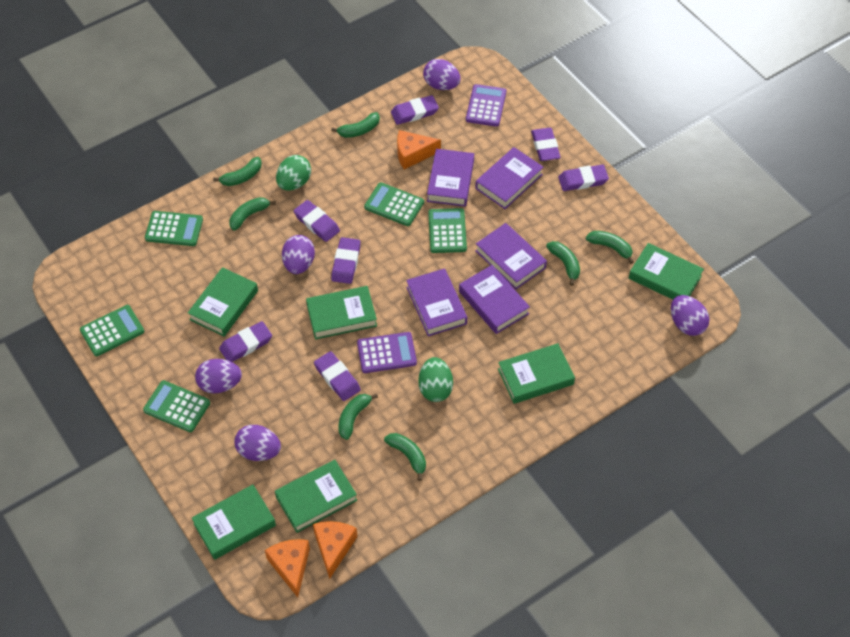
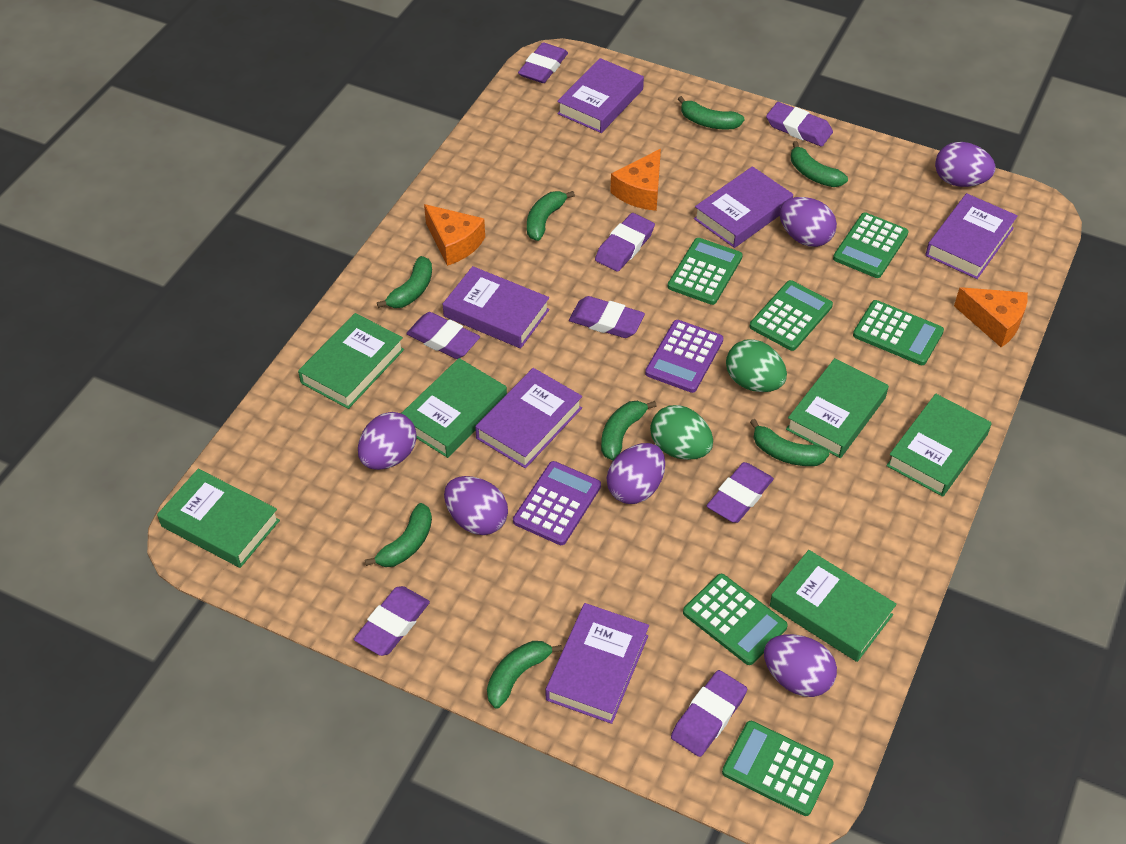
green banana: [213,157,262,186] [229,197,276,231] [331,112,380,138] [339,394,378,440] [384,433,426,481] [546,241,580,286] [586,231,634,264] = 7 -> [365,503,432,567] [377,256,432,308] [487,641,562,709] [527,191,575,241] [601,401,656,460] [678,96,744,130] [750,419,829,466] [791,141,848,187] = 8
green calculator: [80,305,144,356] [143,380,210,432] [145,211,203,246] [364,182,424,226] [428,208,467,253] = 5 -> [668,238,743,305] [683,574,788,665] [722,721,834,816] [750,280,833,351] [833,212,909,278] [853,300,944,365] = 6
purple book: [406,268,467,336] [427,149,474,207] [459,265,530,334] [475,147,544,209] [475,223,547,289] = 5 -> [443,266,550,349] [475,368,582,468] [546,603,649,724] [557,58,644,133] [694,166,793,248] [925,193,1018,279] = 6
purple egg: [195,359,242,394] [234,425,281,461] [282,235,315,274] [423,59,460,90] [671,295,709,336] = 5 -> [358,412,417,470] [444,476,508,535] [607,443,665,504] [764,634,837,697] [779,197,837,247] [935,142,996,187] = 6
purple eraser: [219,321,272,362] [293,200,340,242] [314,351,361,401] [331,237,361,284] [391,95,439,125] [531,128,561,161] [558,165,609,191] = 7 -> [354,586,430,656] [406,312,480,359] [518,42,568,83] [569,296,645,338] [595,213,655,272] [671,670,747,757] [707,462,774,523] [766,102,833,147] = 8

